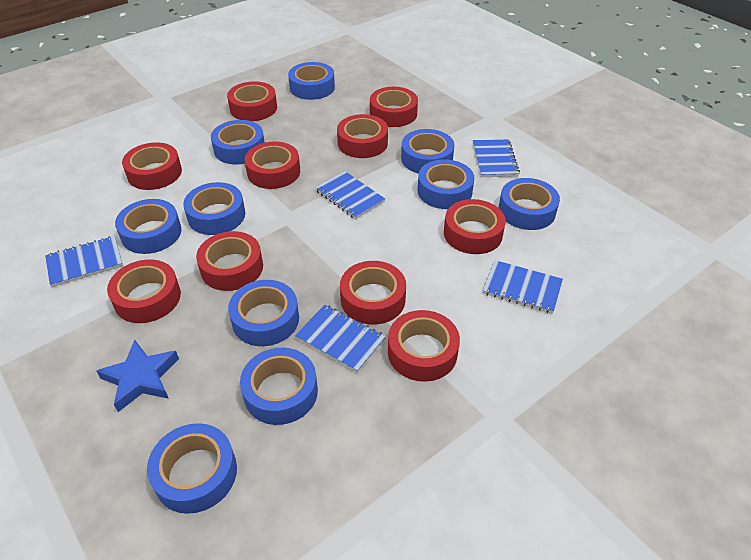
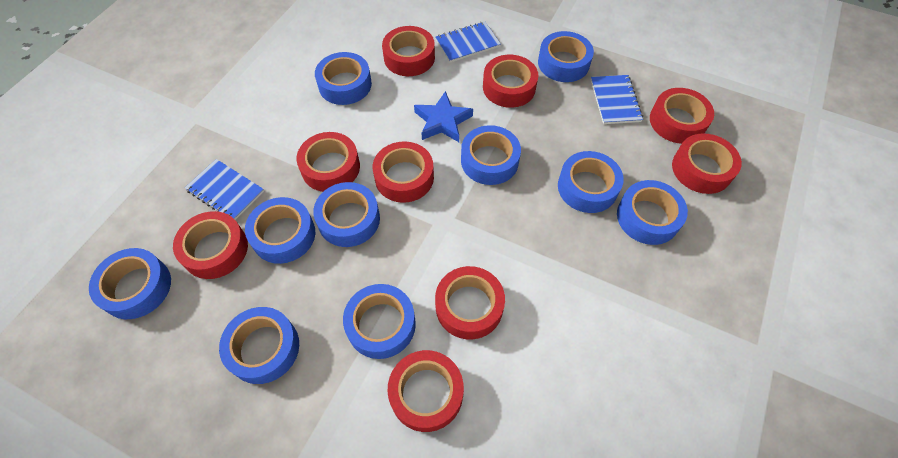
blue notebook: [45,236,123,287] [295,304,386,373] [315,171,385,219] [473,139,520,177] [482,260,563,314] = 5 -> [185,159,264,220] [435,22,501,63] [591,75,643,124] = 3
red tape: [107,260,181,323] [122,142,182,190] [196,231,263,291] [227,81,277,121] [244,141,300,189] [337,114,388,158] [340,261,406,325] [370,87,418,127] [388,310,460,382] [444,199,506,254] = 10 -> [173,211,248,279] [296,132,360,192] [373,141,434,203] [382,26,435,76] [388,350,464,432] [435,266,505,339] [483,55,538,108] [650,88,714,144] [672,133,742,194] = 9

